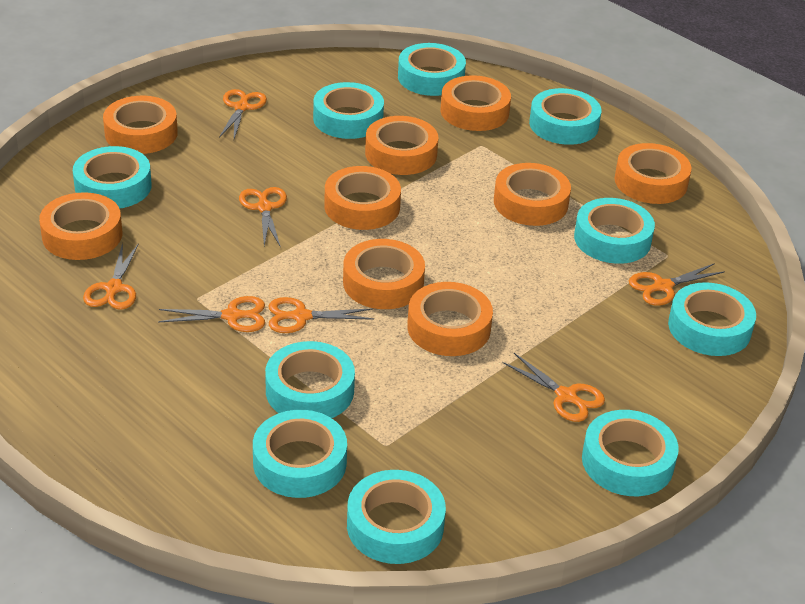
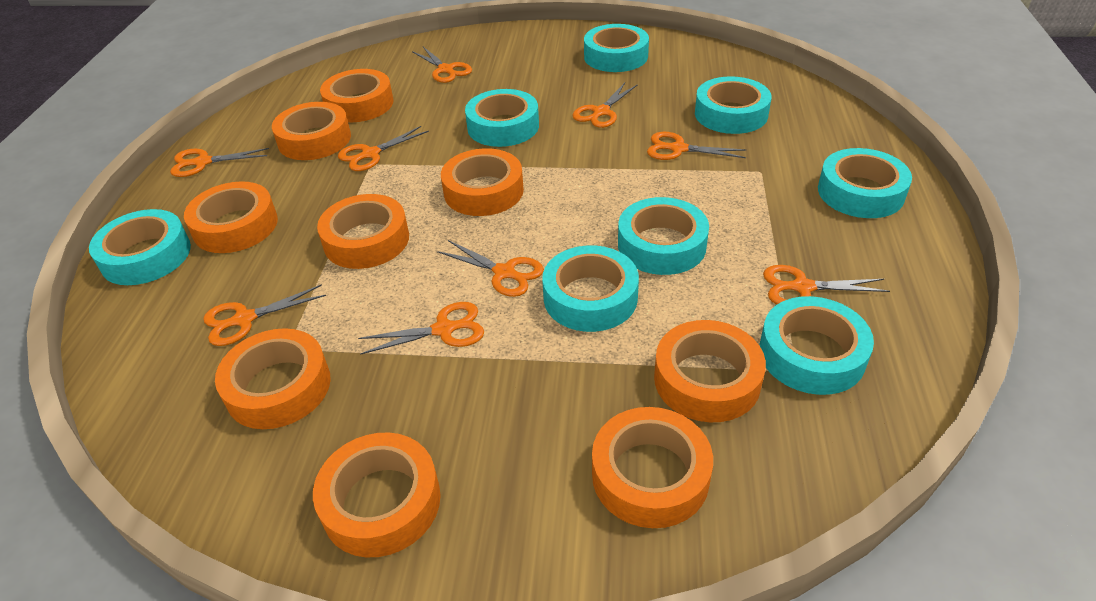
orange scissors: [83,243,139,310] [158,296,265,332] [219,89,267,139] [239,187,287,247] [268,297,374,333] [502,353,605,422] [629,263,725,306] = 7 -> [170,148,269,177] [203,284,326,346] [338,126,429,171] [358,302,484,355] [412,47,472,83] [437,240,544,297] [572,83,638,128] [647,132,747,160] [763,265,890,304] = 9
turquoise tape: [73,146,152,209] [253,410,347,498] [265,341,355,418] [313,82,384,139] [347,470,446,564] [398,43,466,96] [529,88,601,145] [574,198,655,264] [582,410,679,496] [668,282,756,356] = 10 -> [89,209,191,285] [465,89,539,147] [542,245,639,332] [584,24,649,72] [618,197,709,275] [695,76,772,134] [759,296,874,395] [818,148,912,218] = 8

